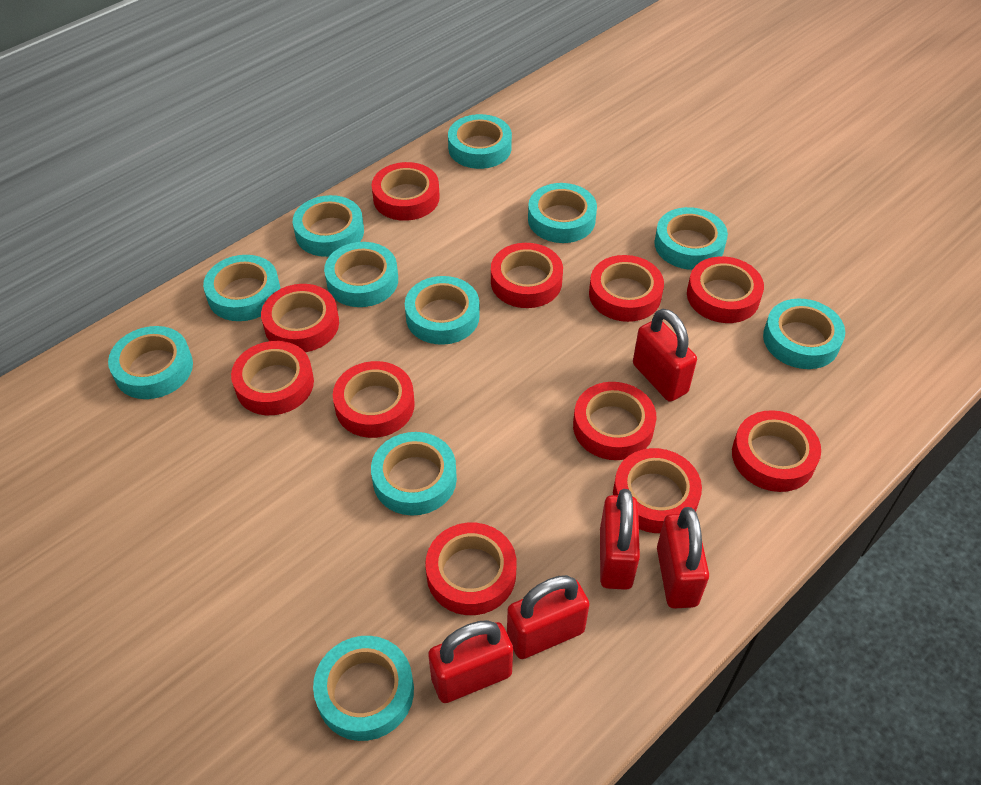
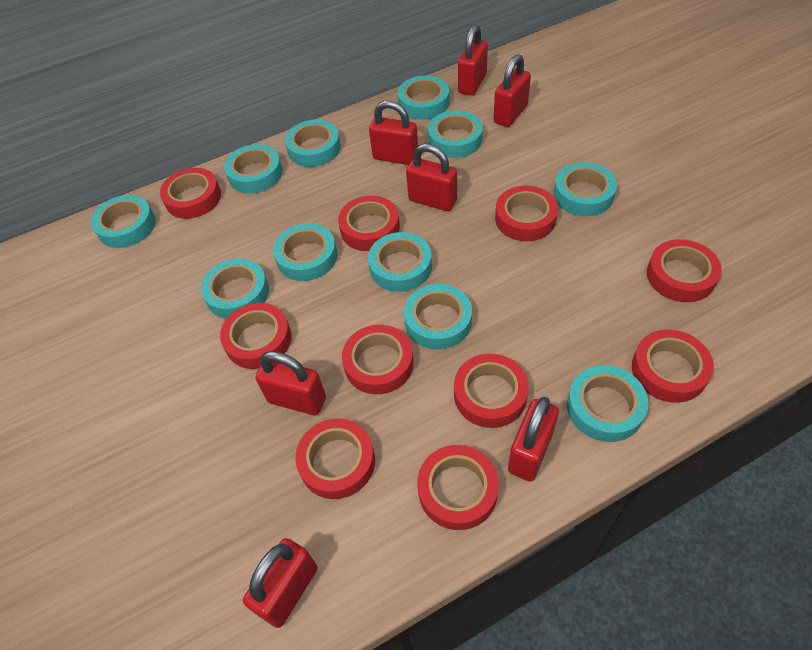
red padlock: [428,620,513,703] [507,575,590,659] [600,489,640,590] [633,309,697,402] [657,507,709,609] = 5 -> [243,538,318,628] [255,351,326,415] [369,100,418,165] [406,144,457,211] [458,25,488,96] [494,54,531,127] [508,397,559,482] = 7
red tape: [231,341,314,415] [261,284,339,352] [333,361,415,438] [372,162,440,221] [425,523,517,615] [491,243,563,308] [573,382,657,460] [589,255,664,322] [613,448,702,533] [687,257,764,323] [732,410,821,492] = 11 -> [160,168,221,219] [220,303,292,369] [295,418,375,499] [338,196,400,251] [342,325,414,394] [417,445,499,530] [454,354,529,428] [495,186,558,241] [632,330,714,403] [647,239,722,302] = 10

